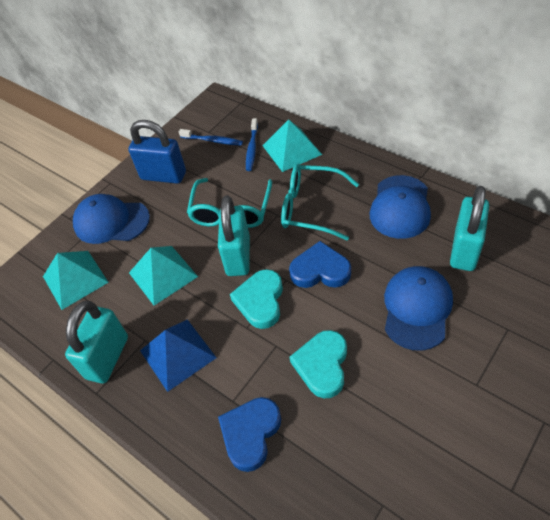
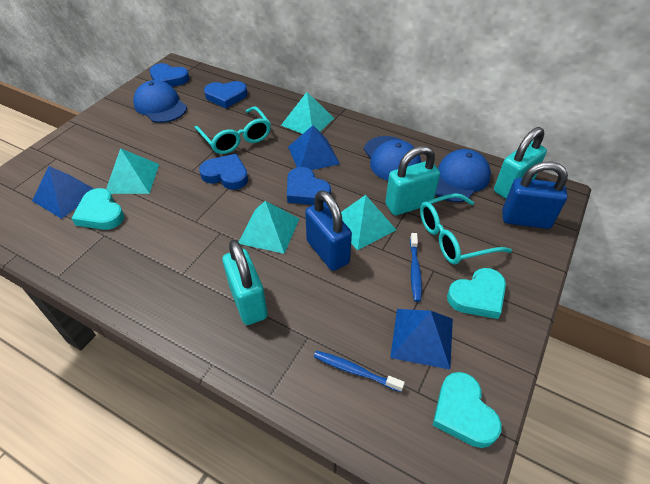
blue heart: [218,397,281,472] [289,241,351,288] = 2 -> [150,63,189,87] [199,154,248,190] [204,81,248,108] [287,167,331,205] = 4
blue padlock: [128,120,186,184] = 1 -> [305,190,352,271] [502,161,568,229] = 2
blue pyramid: [140,319,217,392] = 1 -> [32,166,94,219] [288,125,340,170] [390,309,453,370] = 3
turquoise heart: [230,269,283,329] [290,330,347,398] = 2 -> [71,188,124,230] [432,372,502,448] [447,268,506,319] = 3
turquoise pyramid: [43,251,109,310] [129,246,198,306] [262,120,322,172] = 3 -> [106,148,159,194] [239,201,300,254] [281,92,334,134] [341,195,396,250] = 4

